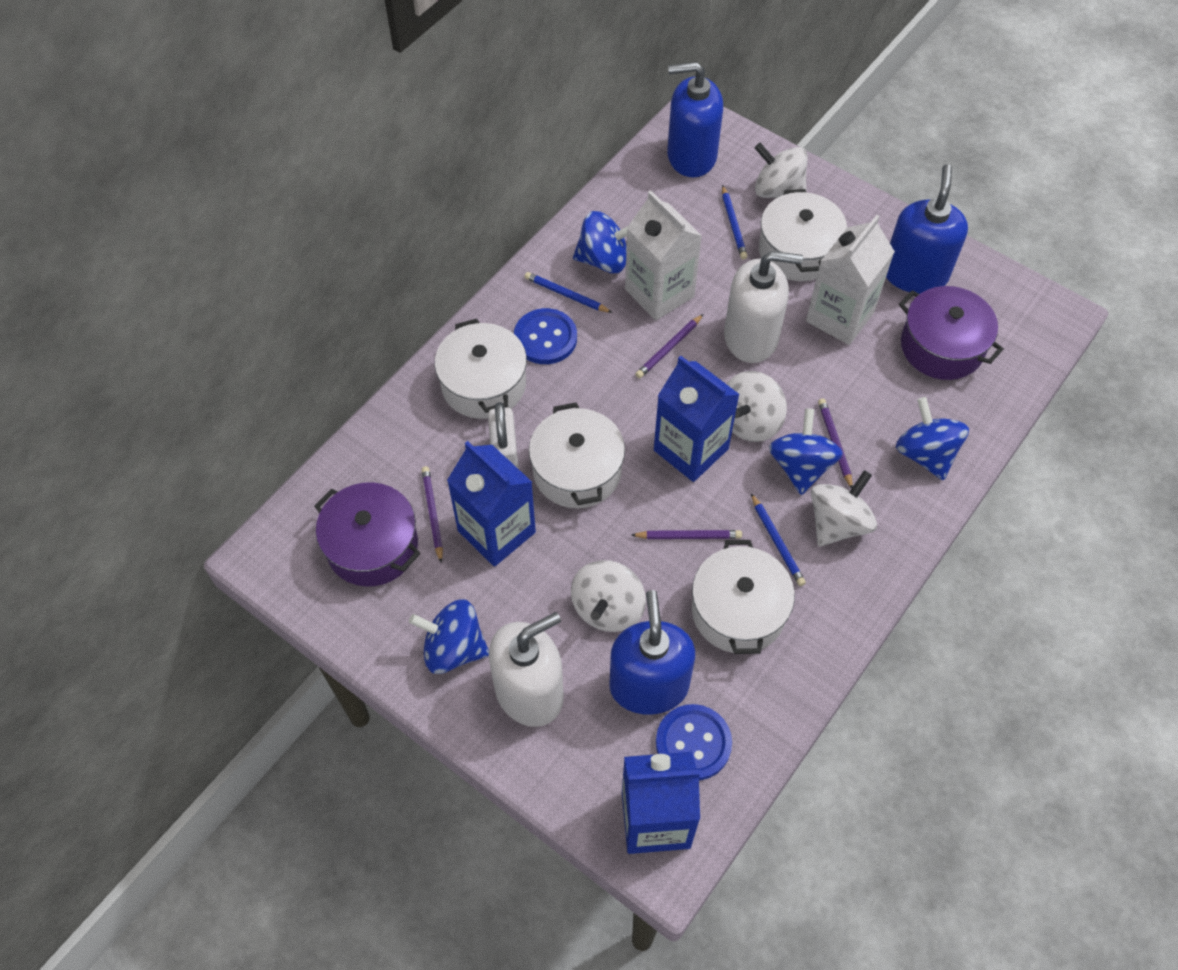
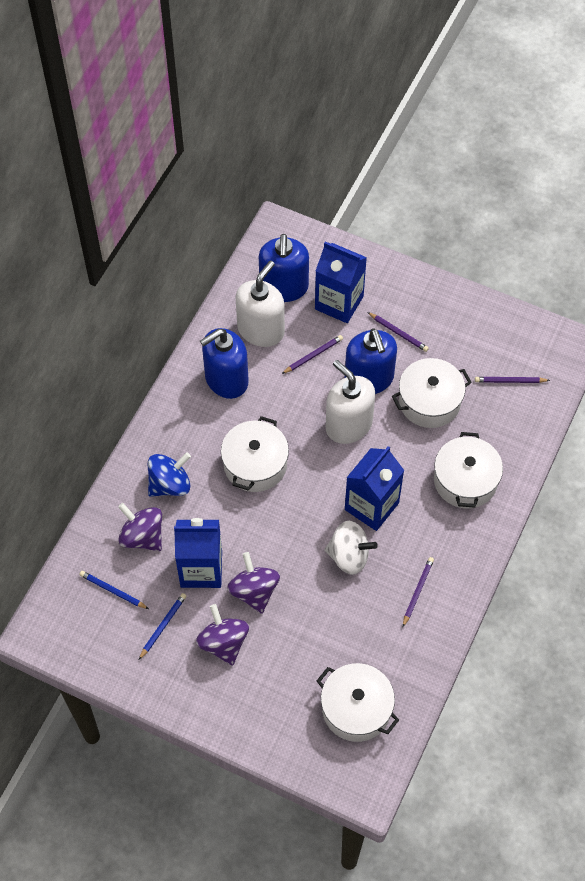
blue button: [514,308,577,364] [656,704,732,780] = 2 -> none = 0
blue pencil: [525,272,613,313] [722,185,747,259] [751,493,806,586] = 3 -> [79,571,149,609] [139,593,186,660] = 2
blue spinning top: [409,599,489,674] [573,211,628,273] [769,408,843,495] [896,397,969,480] = 4 -> [148,452,191,497] = 1
purple pot: [314,482,420,586] [899,286,1004,380] = 2 -> none = 0
purple spinning top: none = 0 -> [118,503,162,551] [196,604,249,666] [227,552,280,614] = 3
white carton: [625,190,702,321] [806,215,895,345] = 2 -> none = 0
white padlock: [488,402,518,468] = 1 -> none = 0
white spinning top: [571,560,646,632] [727,371,787,442] [755,143,808,198] [811,470,877,547] = 4 -> [324,521,378,575] = 1

